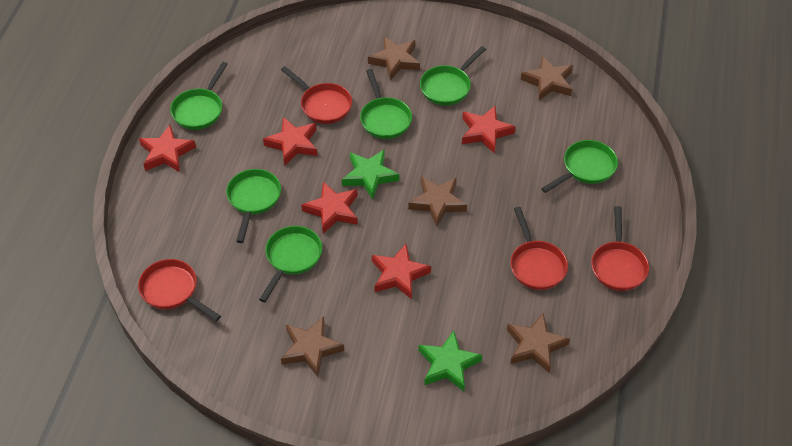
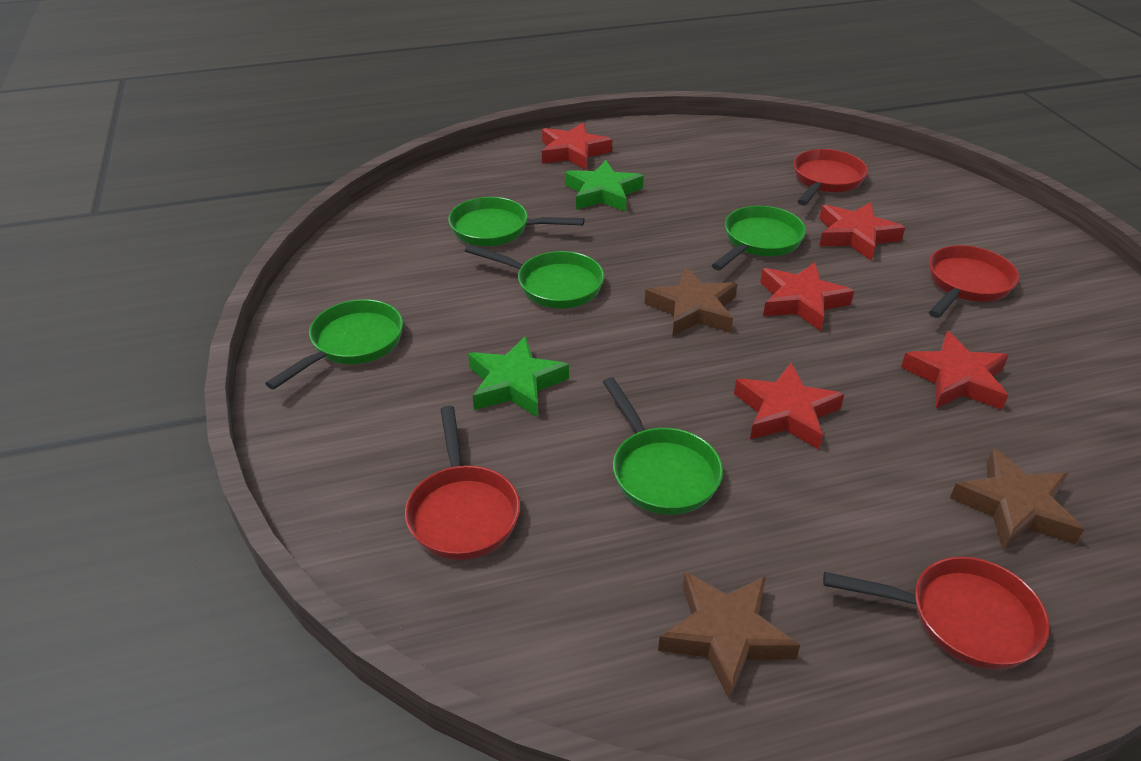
brown star: [281,317,344,377] [368,36,420,81] [408,176,467,227] [507,313,570,373] [521,56,573,100] = 5 -> [645,268,737,337] [658,571,800,701] [950,448,1084,551] = 3
green pan: [170,62,228,130] [226,169,281,243] [259,226,322,302] [360,69,412,139] [420,46,486,106] [541,140,618,193] = 6 -> [265,299,403,390] [448,197,584,246] [465,244,604,308] [603,377,723,515] [712,206,806,270] = 5

